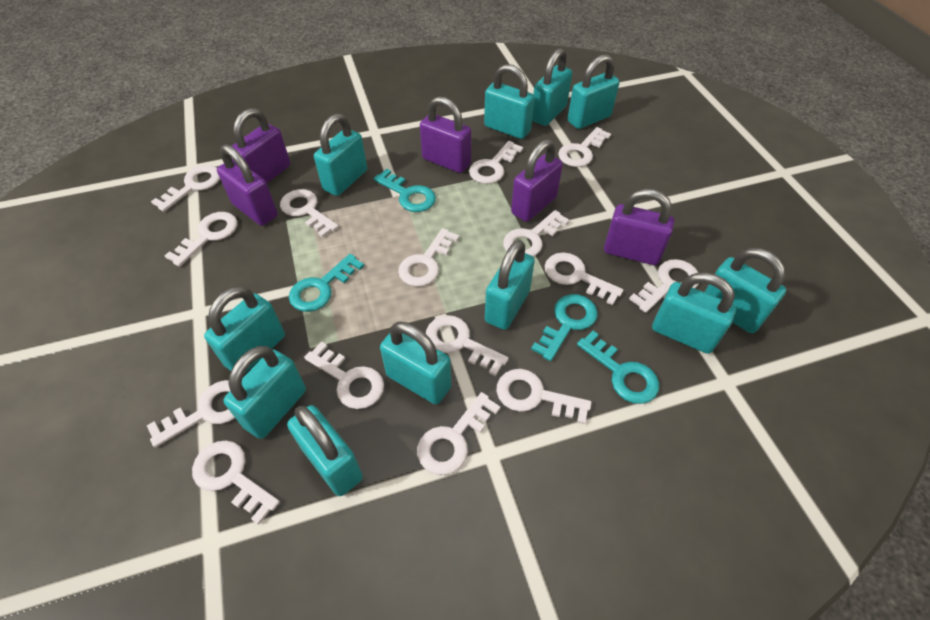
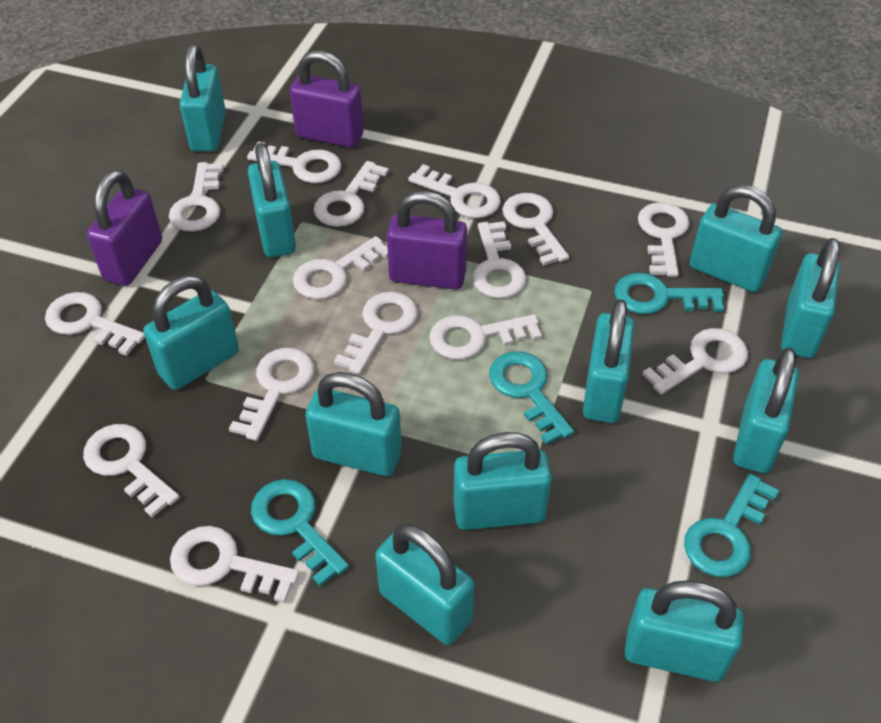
purple padlock: [217,144,278,226] [232,108,290,183] [420,96,472,173] [511,139,563,222] [604,189,674,265] = 5 -> [87,170,162,286] [290,51,364,148] [387,191,467,290] = 3

